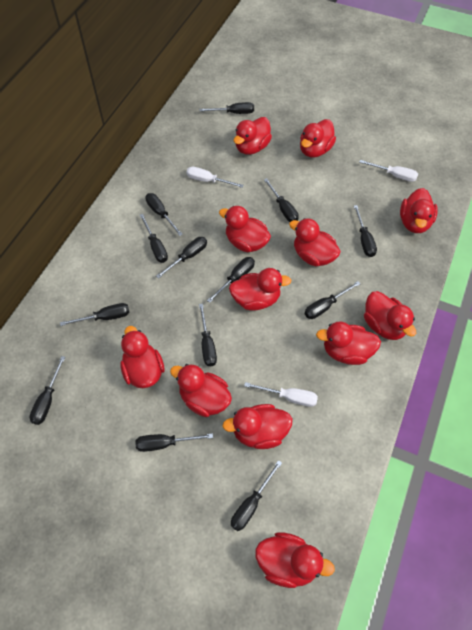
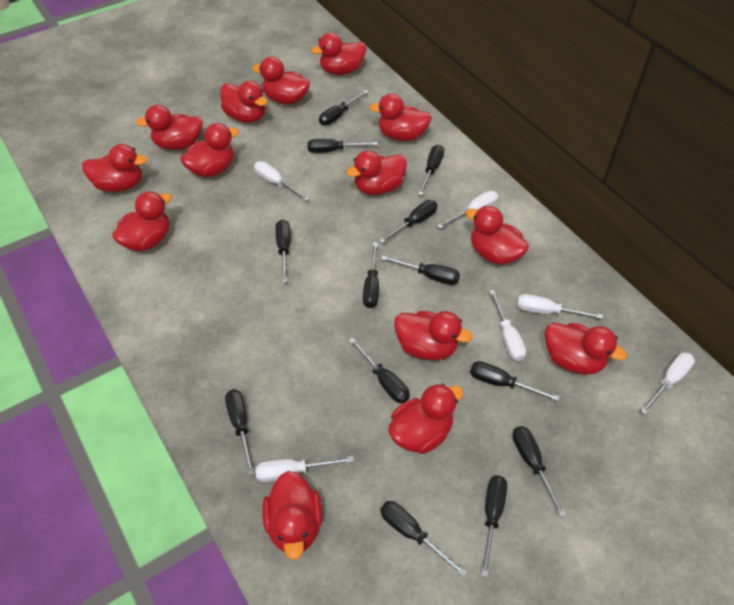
red duck: [120,326,165,388] [170,364,232,417] [219,206,271,252] [222,404,293,449] [229,268,291,311] [234,117,272,155] [255,532,335,588] [289,218,341,266] [300,119,336,158] [316,321,381,365] [364,291,416,340] [400,188,438,233] = 12 -> [82,144,147,192] [112,191,172,251] [136,105,203,150] [180,123,239,177] [220,80,268,123] [252,56,310,105] [262,471,323,560] [311,33,366,75] [347,150,407,195] [369,94,432,141] [388,383,464,454] [394,311,472,360] [466,206,529,265] [545,322,627,375] = 14
white screwdriver: [186,167,244,188] [244,382,318,407] [359,160,418,182] = 3 -> [254,161,309,201] [255,456,354,482] [438,191,498,229] [489,290,526,361] [517,294,603,319] [641,352,695,415] = 6

